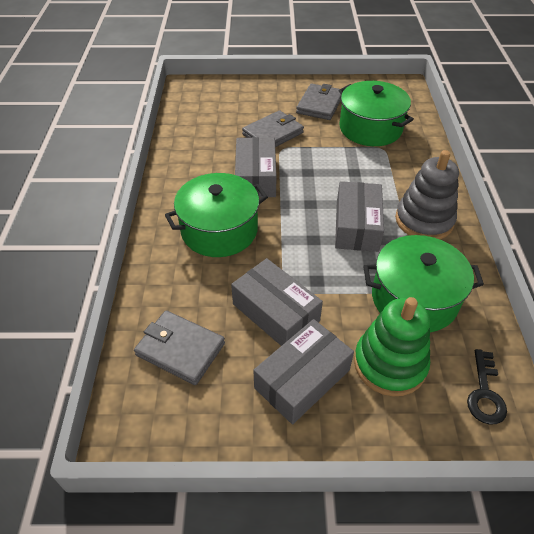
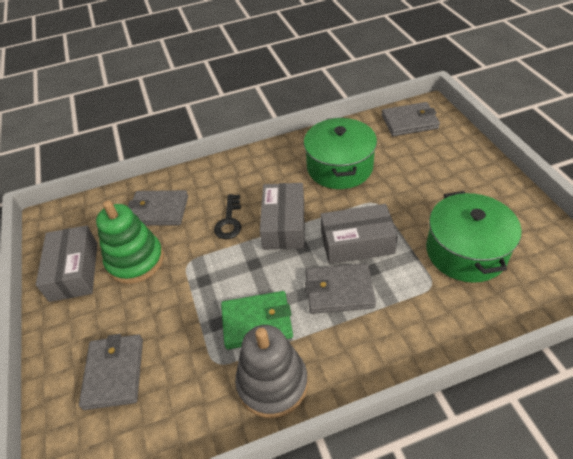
green pot: [165,173,268,257] [339,81,414,146] [363,235,484,332] = 3 -> [304,117,377,189] [426,191,522,283] = 2
green wallet: none = 0 -> [221,291,293,349] = 1
grey box: [231,258,323,346] [235,137,277,197] [253,319,354,424] [335,181,384,252] = 4 -> [36,225,97,302] [260,183,305,250] [320,204,398,264] = 3
grey wallet: [134,310,225,385] [242,110,304,147] [296,84,341,120] = 3 -> [79,334,143,410] [128,190,188,226] [305,263,376,314] [382,102,440,136] = 4

